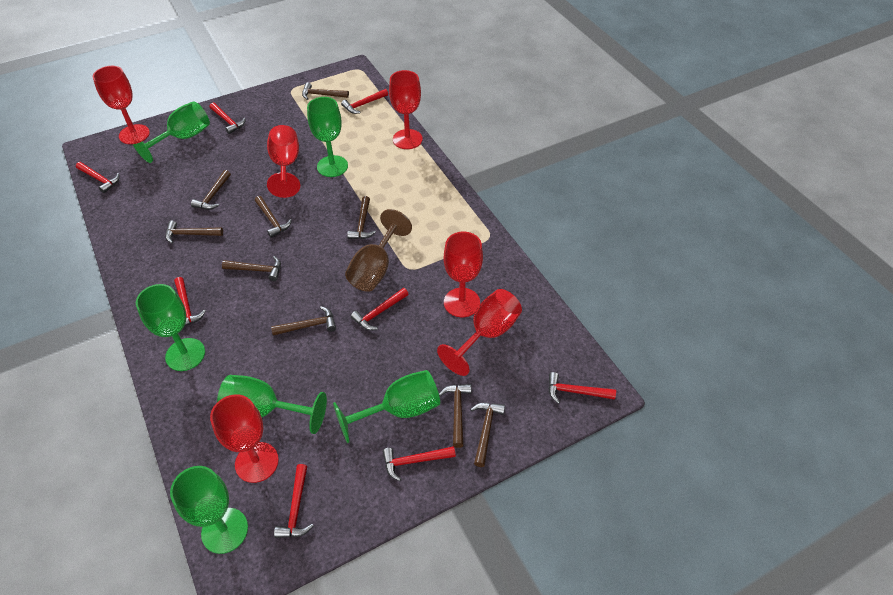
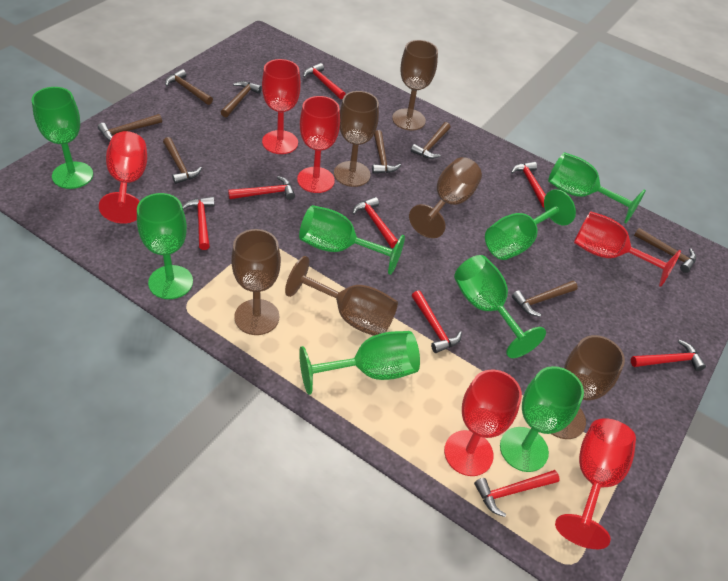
brown goblet: [345,209,412,292] = 1 -> [231,229,281,335] [285,256,398,336] [334,91,379,187] [392,40,438,130] [409,157,482,238] [552,335,625,439] = 6
brown hammer: [165,221,223,244] [191,170,231,210] [222,256,281,281] [255,196,292,238] [271,306,336,336] [302,82,349,100] [347,196,376,239] [439,384,472,448] [471,403,505,467] = 9 -> [98,114,162,141] [163,137,202,184] [165,69,213,105] [221,81,262,117] [372,130,401,174] [411,122,451,159] [512,281,578,317] [634,228,696,273] = 8
green goblet: [130,101,210,163] [136,284,205,371] [170,466,248,554] [217,375,327,434] [307,97,348,177] [333,370,440,443] = 6 -> [32,87,93,189] [137,193,193,299] [299,205,405,275] [299,331,420,395] [454,255,546,358] [485,189,576,260] [500,366,584,472] [548,152,646,223] = 8

